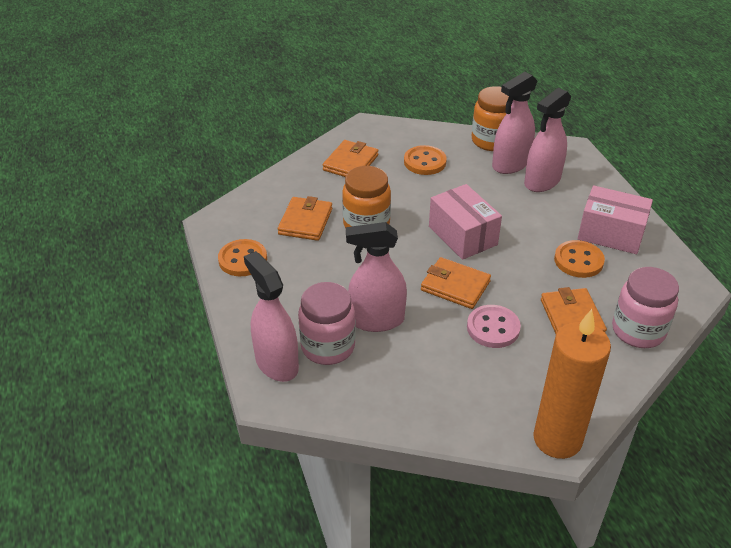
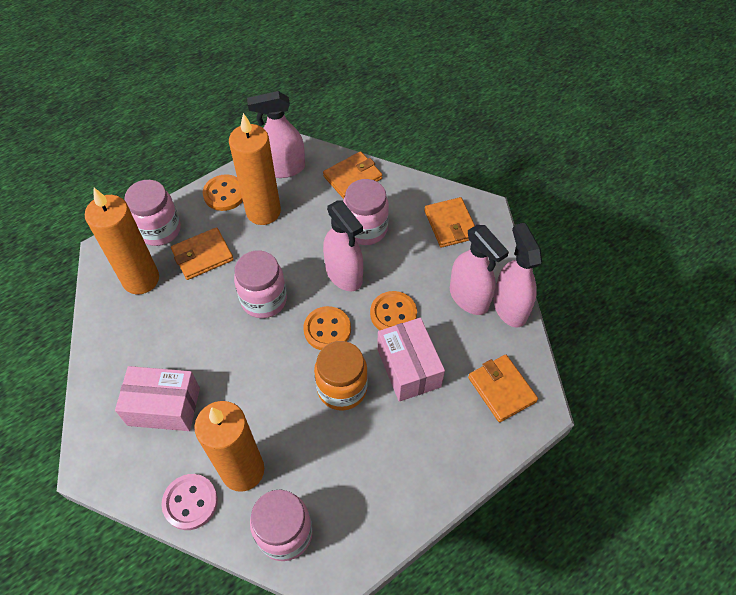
orange candle: [533,309,611,459] = 1 -> [85,188,159,294] [194,401,264,492] [229,113,281,225] = 3
orange jar: [342,166,391,229] [472,86,512,151] = 2 -> [314,341,368,411] = 1
pink jar: [298,282,356,365] [612,267,679,348] = 2 -> [124,180,181,246] [234,250,287,318] [250,489,313,561] [343,179,389,245] = 4

